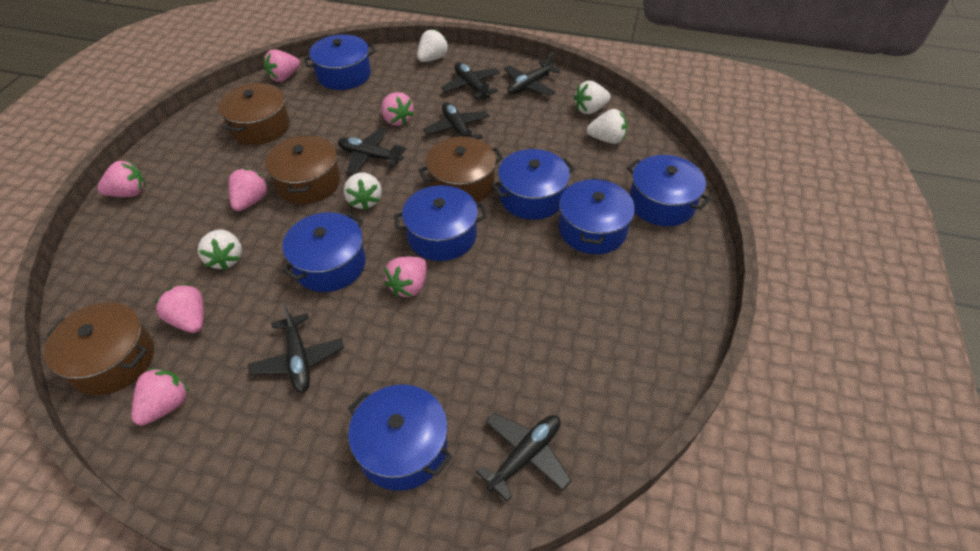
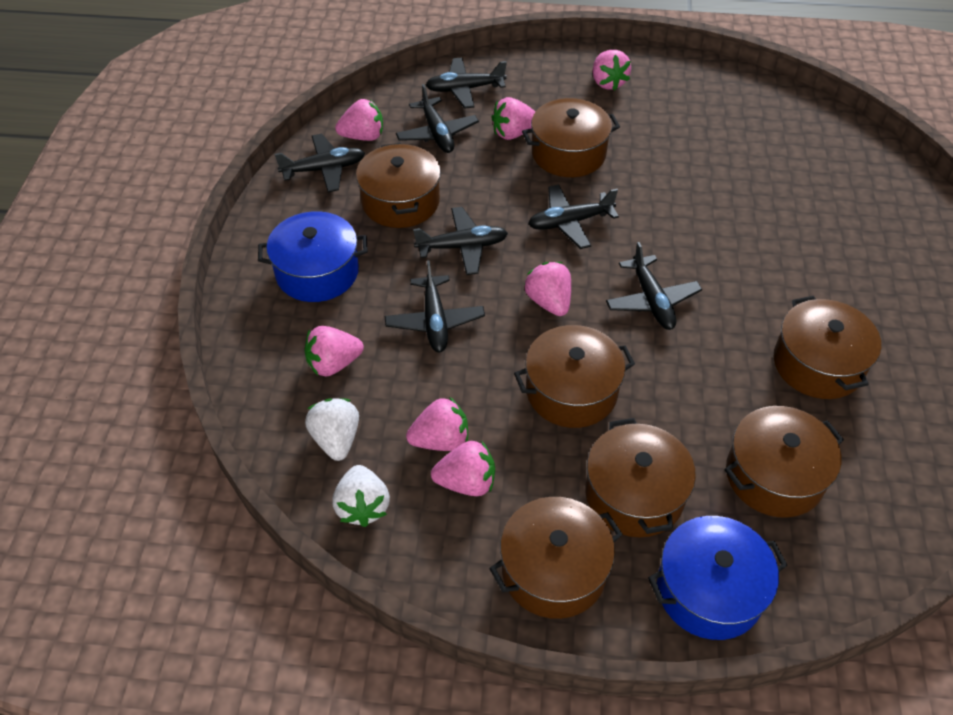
black plane: [248,304,344,393] [338,128,406,174] [423,102,490,139] [441,62,500,100] [476,413,571,501] [504,53,560,96] = 6 -> [275,134,365,192] [385,260,485,352] [396,84,479,153] [413,207,508,275] [426,57,507,109] [528,184,619,249] [606,242,702,330] = 7
blue pot: [282,212,366,292] [303,34,376,90] [348,385,453,491] [394,185,487,261] [492,149,575,220] [558,178,635,254] [627,155,711,226] = 7 -> [258,211,368,302] [648,516,788,640] = 2
brown pot: [44,302,154,395] [218,83,290,145] [265,135,340,204] [418,137,503,203] = 4 -> [356,143,441,228] [489,497,623,619] [514,325,635,428] [522,98,620,177] [585,418,696,538] [724,406,844,518] [774,296,881,399] = 7
white strawberry: [197,229,242,270] [344,172,382,210] [417,29,449,62] [574,81,611,114] [587,109,627,144] = 5 -> [305,398,359,461] [332,465,390,527] = 2

